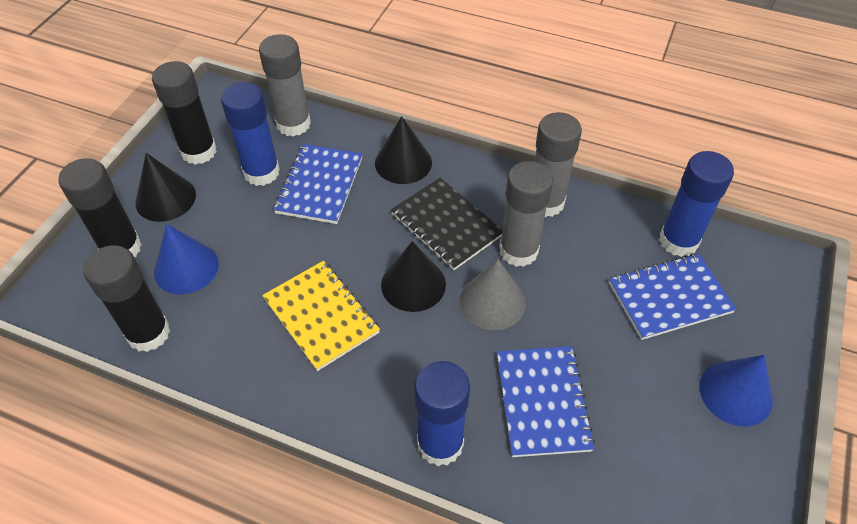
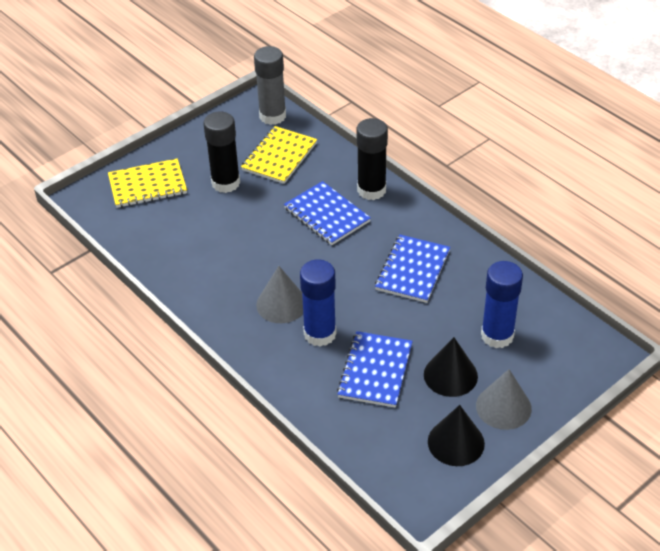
black cone: [135,153,196,222] [375,116,432,184] [381,241,446,312] = 3 -> [424,337,478,397] [428,405,485,466] = 2
black glue stick: [58,158,142,257] [83,245,170,352] [152,61,217,165] = 3 -> [204,112,240,193] [357,118,388,200] = 2
black notebook: [391,178,502,270] = 1 -> none = 0
blue cone: [154,224,219,295] [699,355,773,427] = 2 -> none = 0
blue glue stick: [221,82,280,186] [414,361,470,466] [659,151,734,257] = 3 -> [300,259,336,347] [481,261,523,348] = 2
grey cone: [460,259,526,330] = 1 -> [256,266,303,323] [476,369,532,430] = 2
grey glue stick: [259,34,311,137] [499,161,553,267] [534,112,582,217] = 3 -> [254,46,286,125] = 1
yellow notebook: [262,261,380,371] = 1 -> [108,158,187,208] [241,126,317,184] = 2

